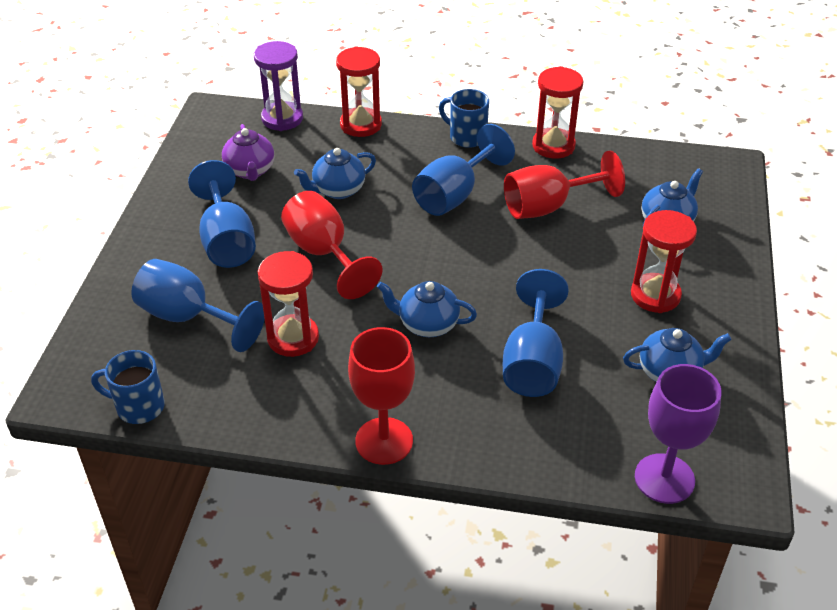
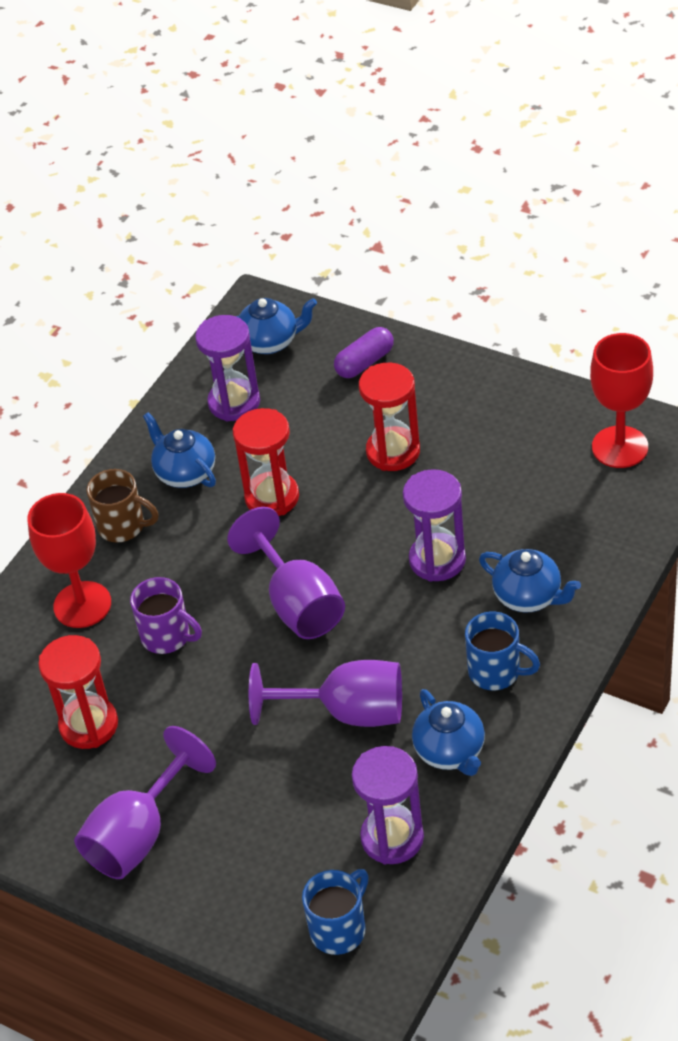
blue goblet: [131,259,265,352] [188,160,256,268] [412,124,515,216] [503,269,569,397] = 4 -> none = 0
brown mug: none = 0 -> [87,469,159,542] = 1
purple capsule: none = 0 -> [334,327,394,378] = 1
purple goblet: [635,364,722,504] = 1 -> [74,726,216,879] [227,507,345,639] [249,660,402,727] = 3
purple hourglass: [254,41,303,131] = 1 -> [195,315,260,421] [352,746,424,864] [403,469,466,582] = 3
purple mug: none = 0 -> [130,577,202,654] = 1
purple teapot: [222,124,274,181] = 1 -> none = 0
red goblet: [281,191,382,299] [348,327,415,465] [504,151,625,219] = 3 -> [28,493,111,628] [590,333,653,468] = 2
red hourglass: [258,251,319,357] [336,46,382,137] [532,66,584,159] [631,210,697,313] = 4 -> [38,635,118,749] [233,408,299,516] [359,363,420,471] = 3

